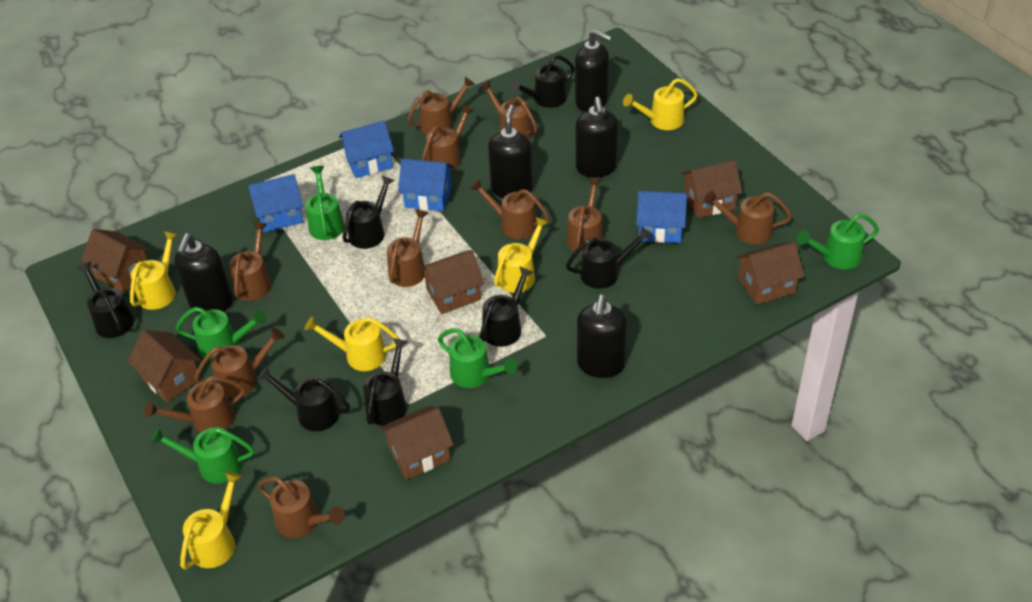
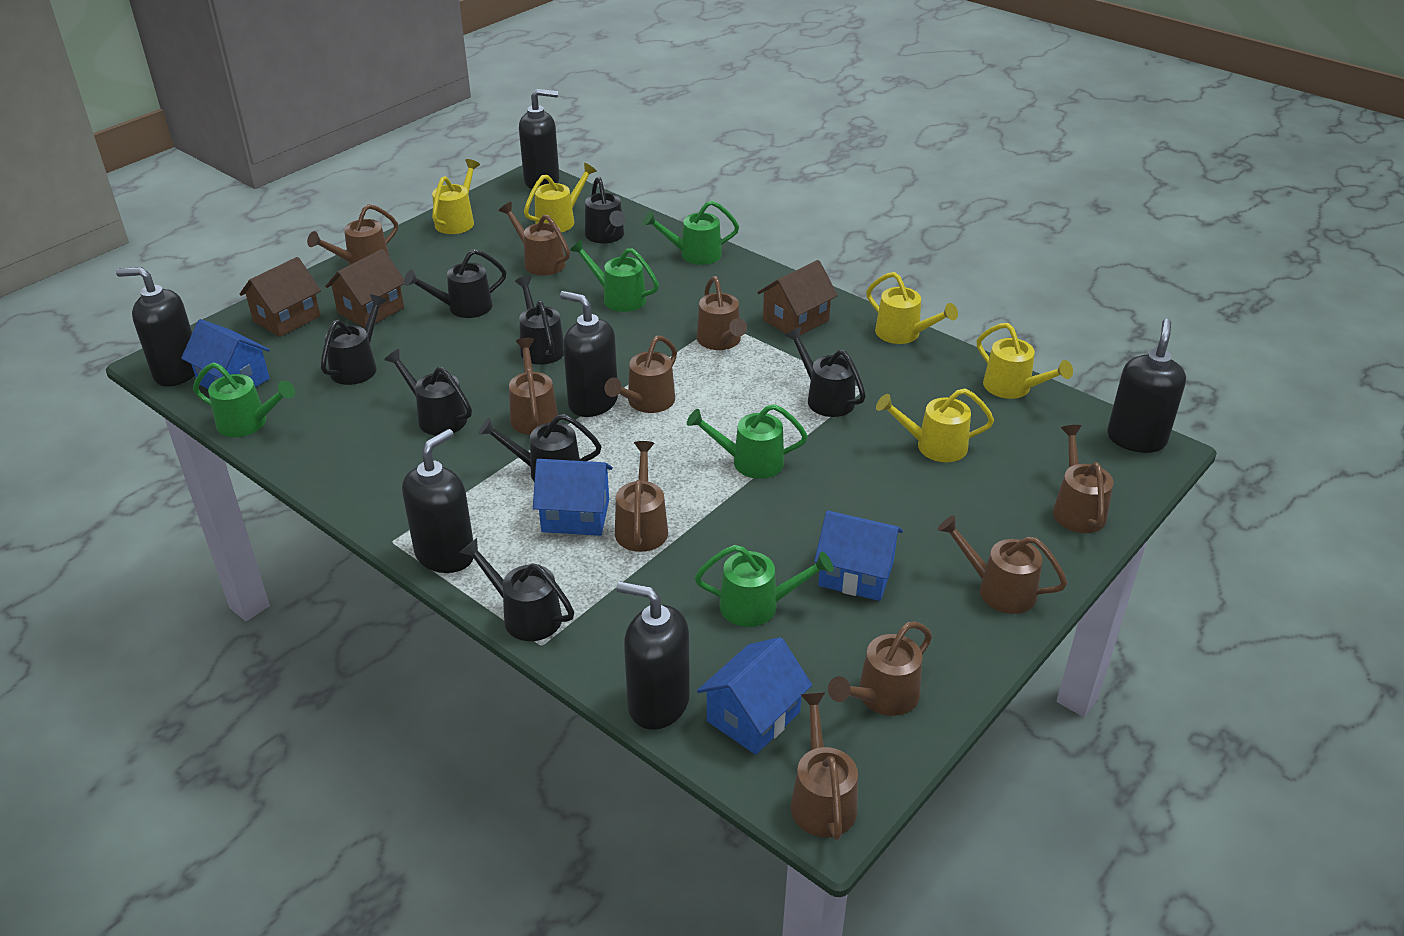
black soap dispenser: [174,233,233,313] [488,105,533,198] [575,30,612,112] [575,97,618,177] [577,295,627,378] = 5 -> [116,267,195,386] [402,429,473,573] [519,89,559,189] [560,291,618,417] [616,581,690,730] [1107,319,1186,453] = 6
black watering can: [77,262,134,338] [257,366,350,431] [342,175,395,249] [363,338,408,426] [480,267,533,347] [510,55,574,108] [566,227,652,289] = 7 -> [321,294,387,385] [384,349,472,436] [404,249,507,318] [460,538,574,641] [478,414,602,482] [515,276,564,365] [585,177,625,243] [785,327,866,417] = 8
brown house: [81,229,150,293] [127,330,201,403] [380,406,454,480] [419,250,484,314] [681,160,743,218] [736,242,805,305] = 6 -> [240,257,321,337] [325,249,404,328] [757,260,838,336] = 3
brown watering can: [145,376,246,433] [194,328,285,398] [229,222,271,301] [258,476,345,538] [387,209,429,287] [407,77,475,136] [422,105,474,172] [470,179,550,239] [479,81,537,139] [567,178,603,254] [704,191,792,245] = 11 -> [307,204,398,265] [499,202,570,276] [509,338,558,435] [604,336,677,413] [615,441,668,552] [697,276,747,350] [791,692,858,840] [828,621,932,716] [938,515,1067,614] [1053,425,1113,533] = 10

